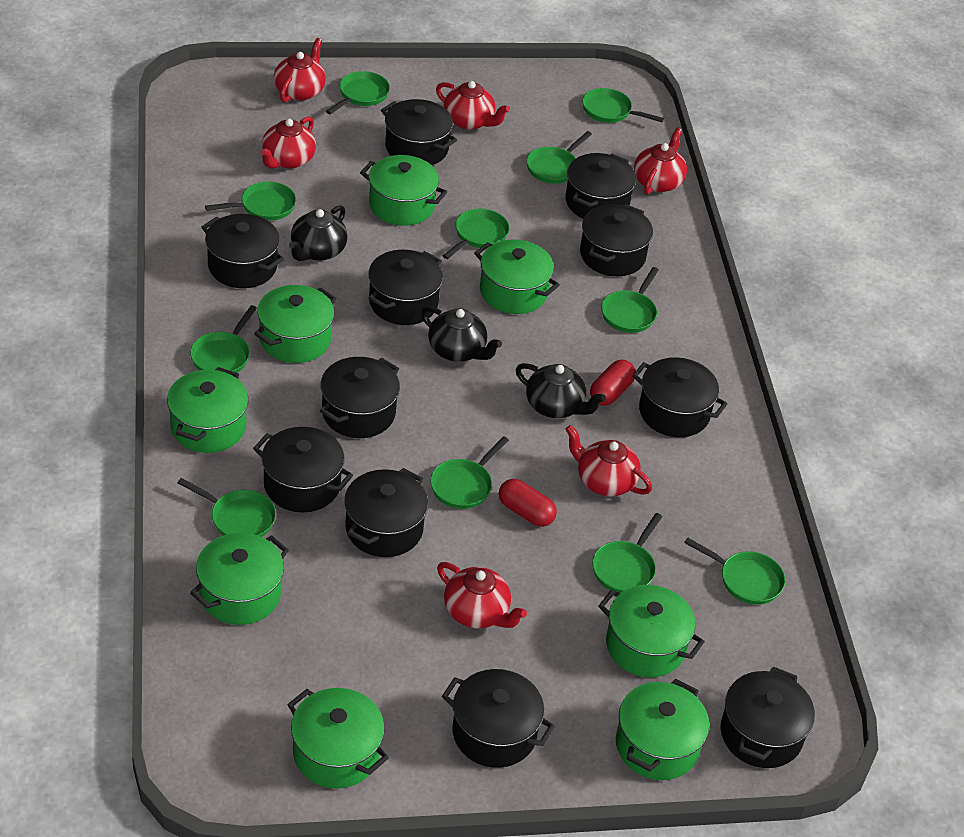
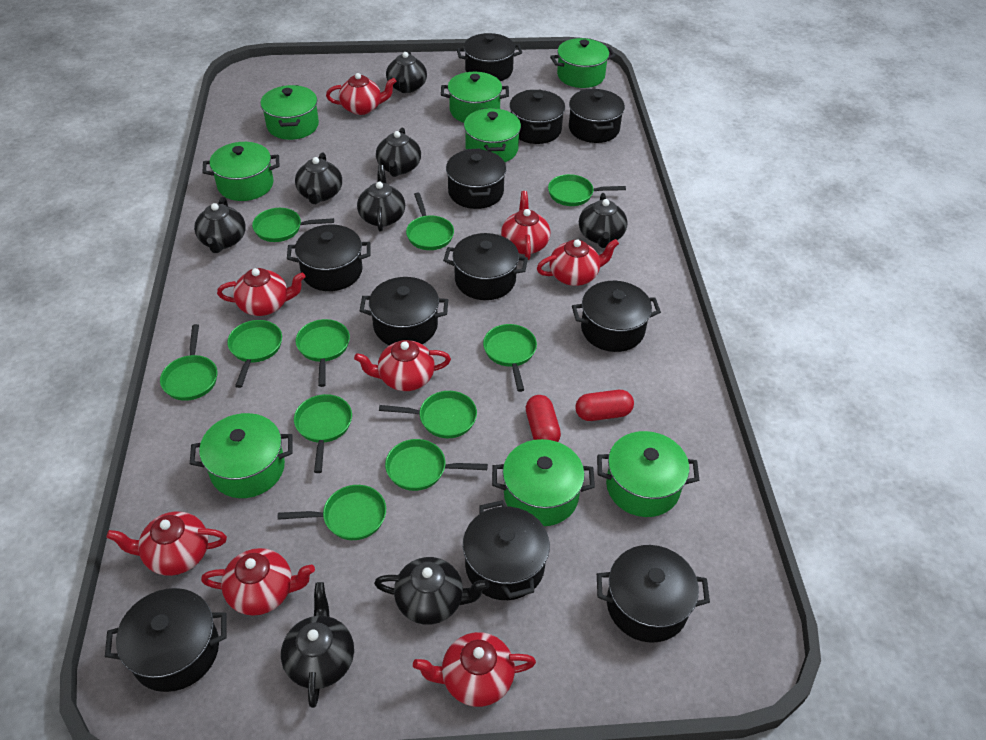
black teapot: [289,205,347,261] [421,306,502,362] [516,363,606,418] = 3 -> [194,197,246,253] [281,582,354,708] [295,152,342,204] [357,165,405,232] [374,557,489,625] [376,127,421,177] [386,51,427,93] [579,193,628,248] = 8
red teapot: [260,116,316,169] [274,38,326,102] [436,81,510,130] [437,562,527,628] [565,425,652,496] [634,128,687,195] = 6 -> [106,512,227,576] [201,548,315,616] [217,268,305,316] [326,73,396,115] [354,340,451,391] [413,632,536,707] [501,191,550,260] [537,239,619,286] = 8

